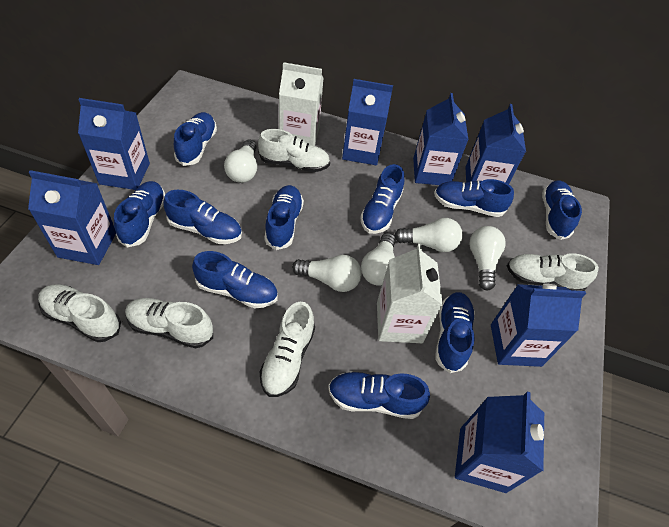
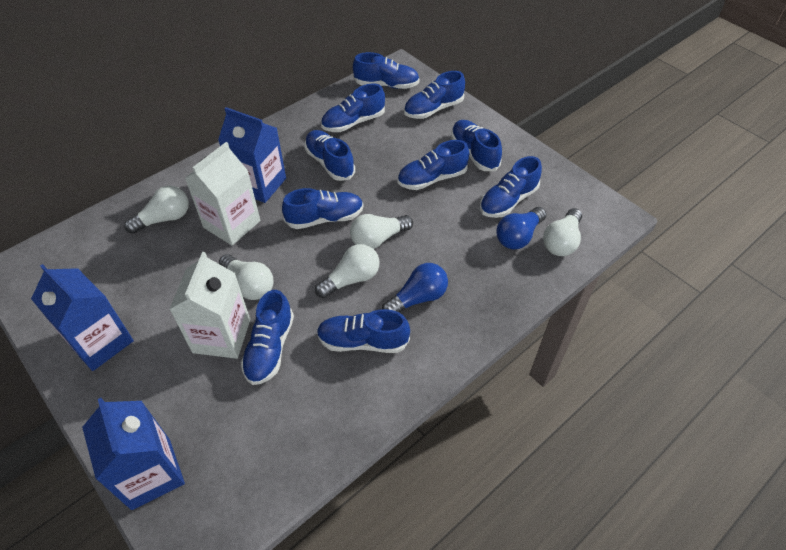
blue carton: [28,170,116,265] [78,98,150,190] [342,79,393,165] [413,93,469,185] [455,392,544,493] [465,104,526,184] [491,283,586,367] = 7 -> [31,264,134,371] [82,398,185,510] [218,107,286,203] = 3
blue light bulb: none = 0 -> [382,263,448,312] [497,207,546,250] = 2
white shoe: [38,285,121,342] [125,298,213,348] [258,129,330,172] [260,302,315,397] [507,253,599,291] = 5 -> none = 0

